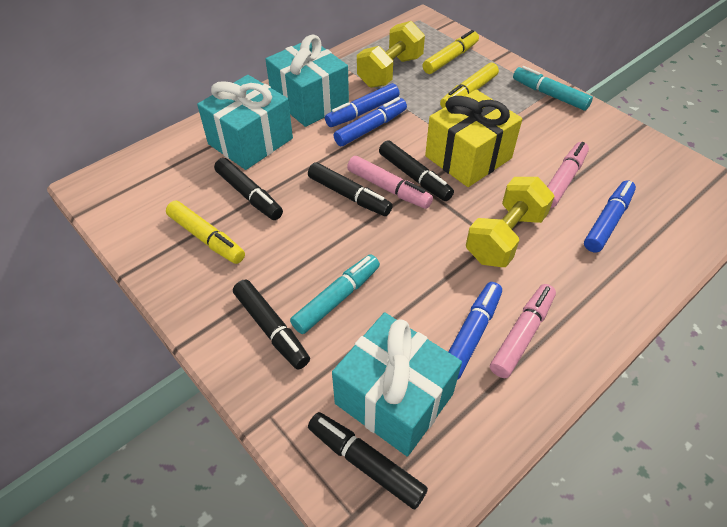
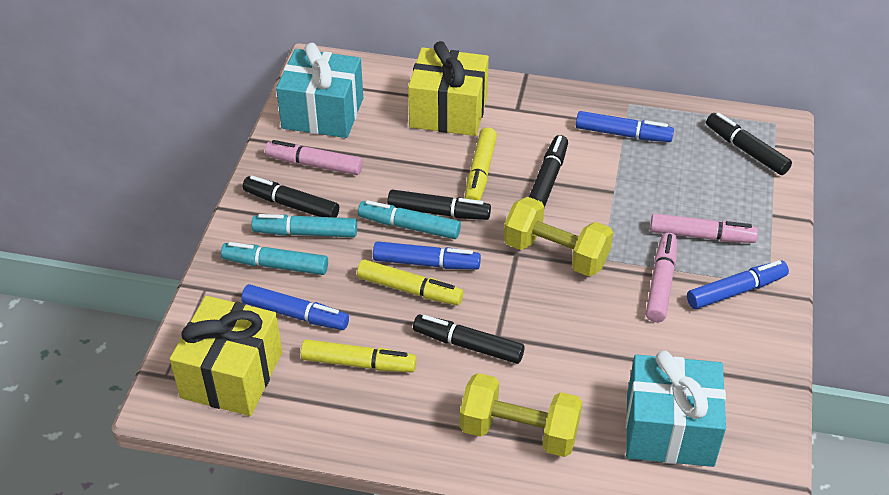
turquoise gift: [197,75,293,170] [265,35,349,127] [332,312,462,456] = 3 -> [276,43,363,138] [626,350,726,467] = 2
turquoise marker: [290,254,380,334] [513,66,593,111] = 2 -> [221,242,328,275] [251,214,357,237] [358,200,461,239] = 3
yellow gift: [425,90,522,187] = 1 -> [170,296,282,416] [408,41,489,136] = 2

